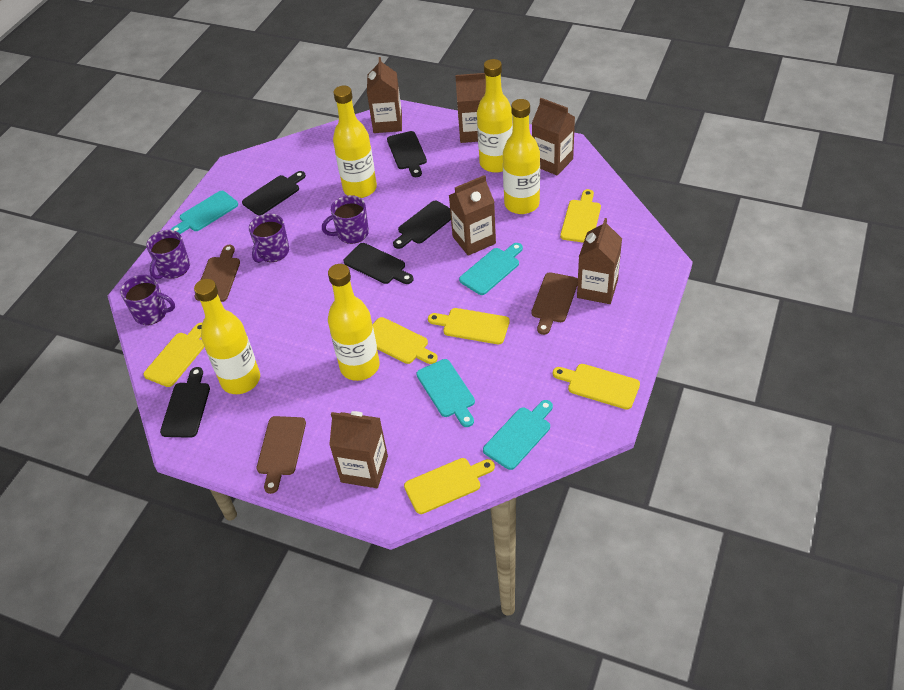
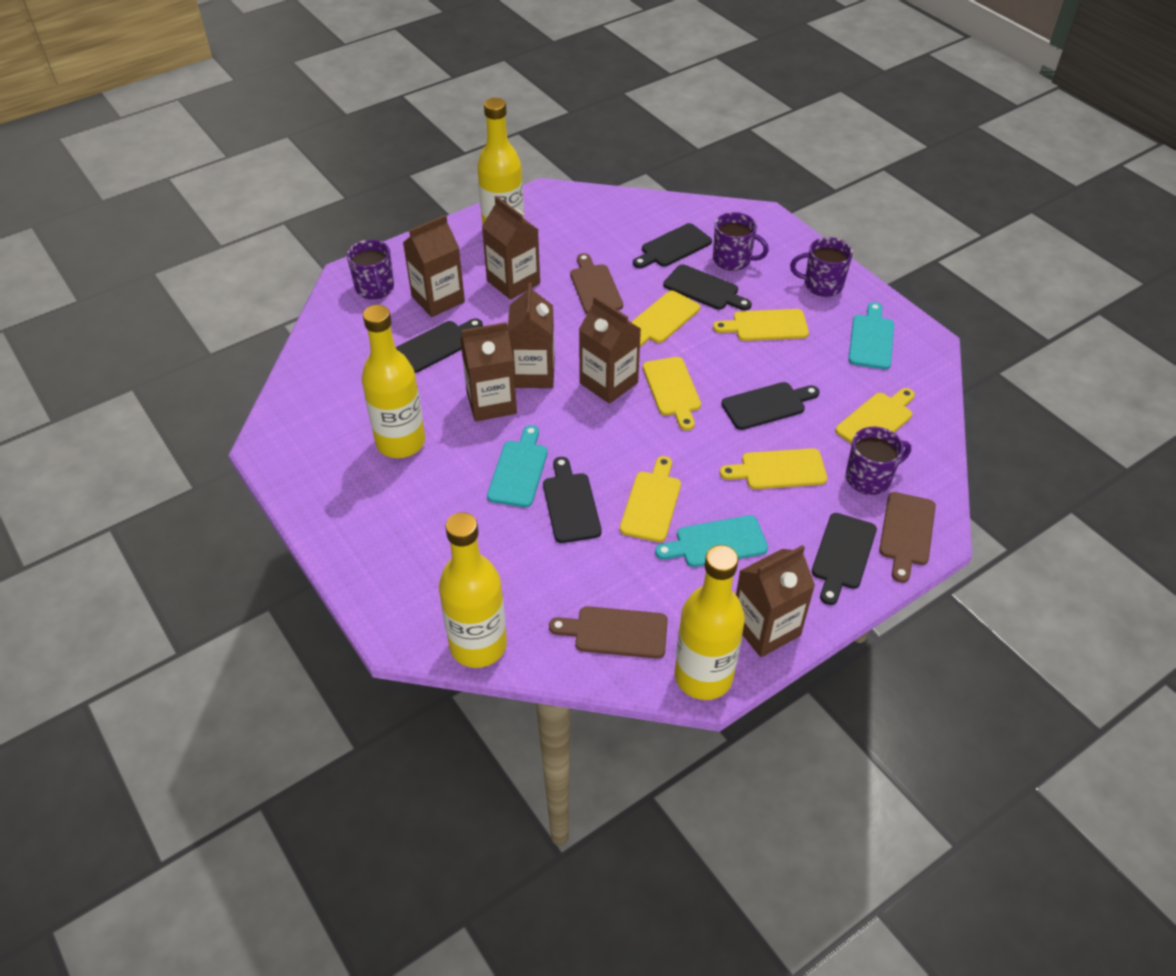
black cutting board: [160,367,210,438] [242,171,306,216] [344,243,413,284] [387,131,427,177] [393,201,451,249] = 5 -> [396,318,483,373] [543,457,602,543] [633,223,712,268] [663,264,752,310] [721,382,820,430] [812,513,877,605] = 6
turquoise cutting board: [171,191,238,234] [416,359,475,427] [459,243,523,295] [483,400,553,470] = 4 -> [487,425,548,507] [655,515,768,567] [848,302,894,369] = 3
yellow bottle: [194,279,260,394] [328,264,380,381] [333,86,377,198] [477,59,513,173] [503,99,540,214] = 5 -> [362,305,425,458] [439,512,507,668] [477,98,524,225] [675,545,745,700] = 4

